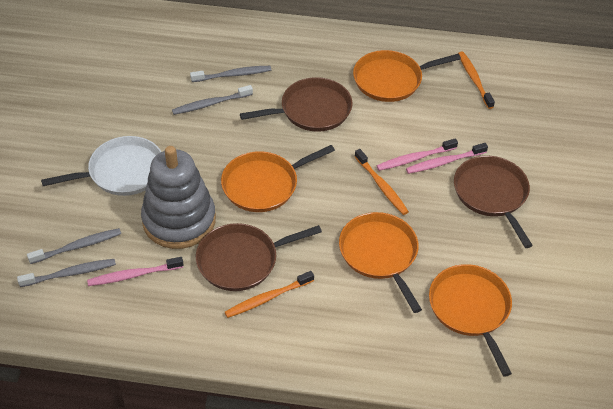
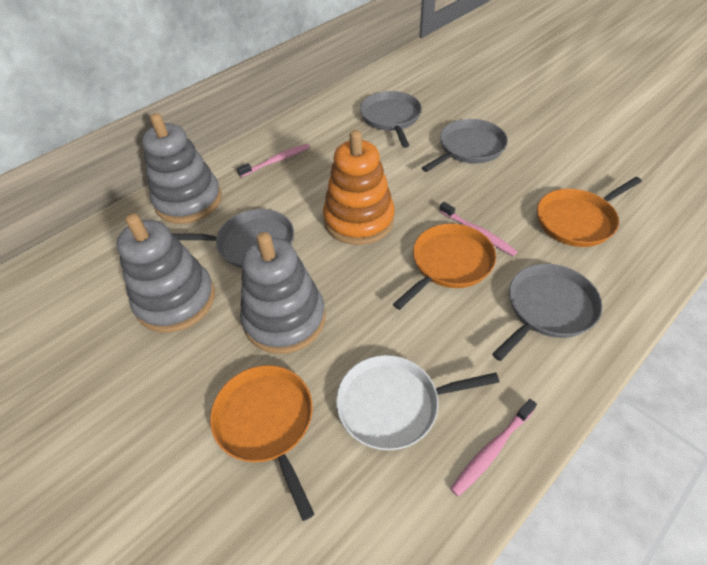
brown pan: [196,223,322,291] [240,77,353,132] [454,156,533,248] = 3 -> none = 0
grey pan: none = 0 -> [171,209,294,268] [360,91,422,148] [422,119,508,172] [492,264,602,361] = 4
grey stacking toy: [141,146,216,249] = 1 -> [116,213,215,333] [142,113,222,224] [240,232,326,354] = 3
grey toothbrush: [17,259,116,287] [27,228,121,264] [172,85,253,115] [190,66,271,82] = 4 -> none = 0
orange pan: [221,145,335,212] [339,212,422,313] [353,50,461,102] [429,264,512,377] = 4 -> [210,365,314,521] [393,223,496,310] [537,177,642,247] = 3
orange stacking toy: none = 0 -> [323,130,395,245] = 1
orange toothbrush: [225,271,314,318] [355,149,409,215] [458,52,495,109] = 3 -> none = 0

